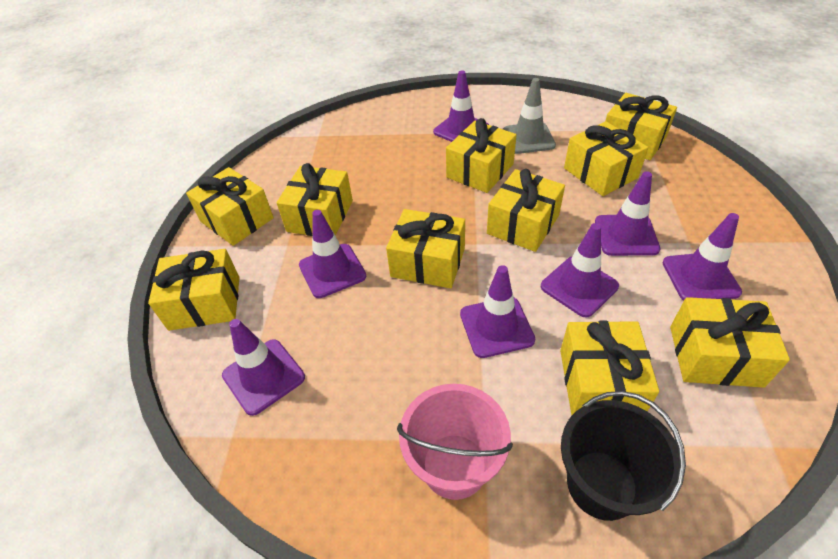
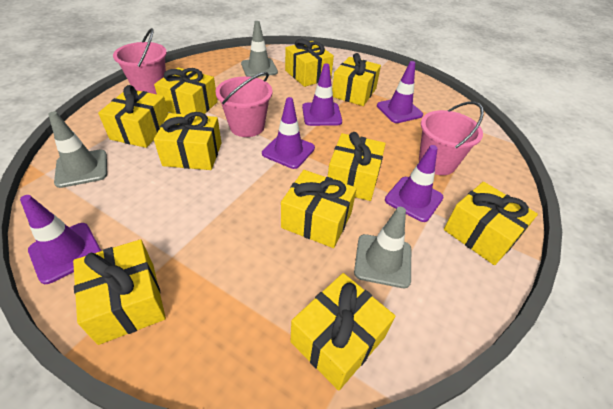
black bucket: [561,391,686,521] = 1 -> none = 0
grey traffic cone: [503,78,556,154] = 1 -> [48,111,107,188] [241,21,278,77] [354,207,411,288] = 3
pink bucket: [397,384,513,500] = 1 -> [113,28,167,94] [216,72,273,137] [419,101,484,175] = 3
purple traffic cone: [222,319,305,416] [299,210,366,298] [433,70,489,142] [460,265,535,358] [541,223,619,317] [595,171,660,256] [662,213,742,301] = 7 -> [20,195,101,284] [262,97,315,169] [302,64,342,126] [377,61,423,123] [385,145,443,222] = 5

